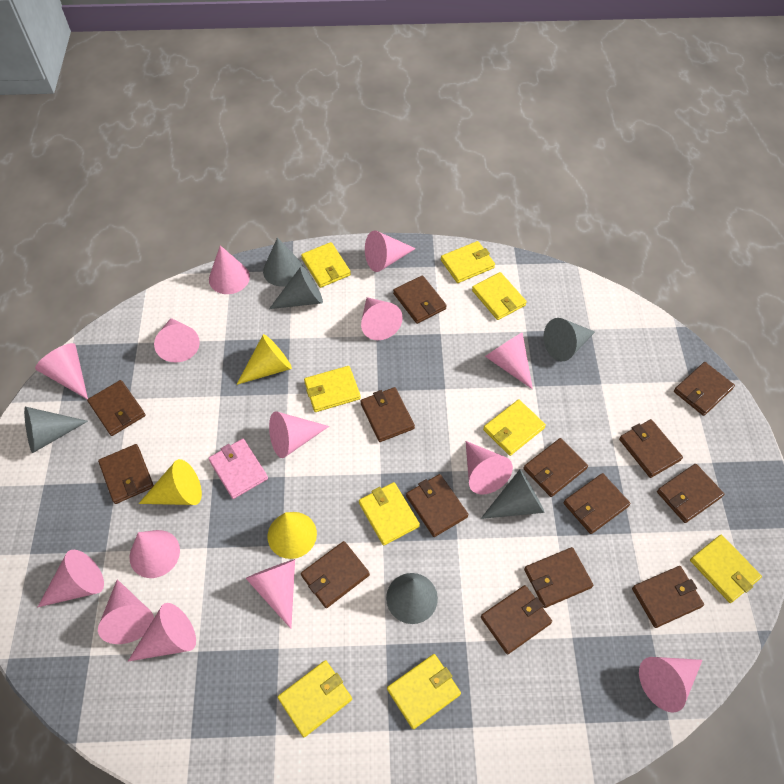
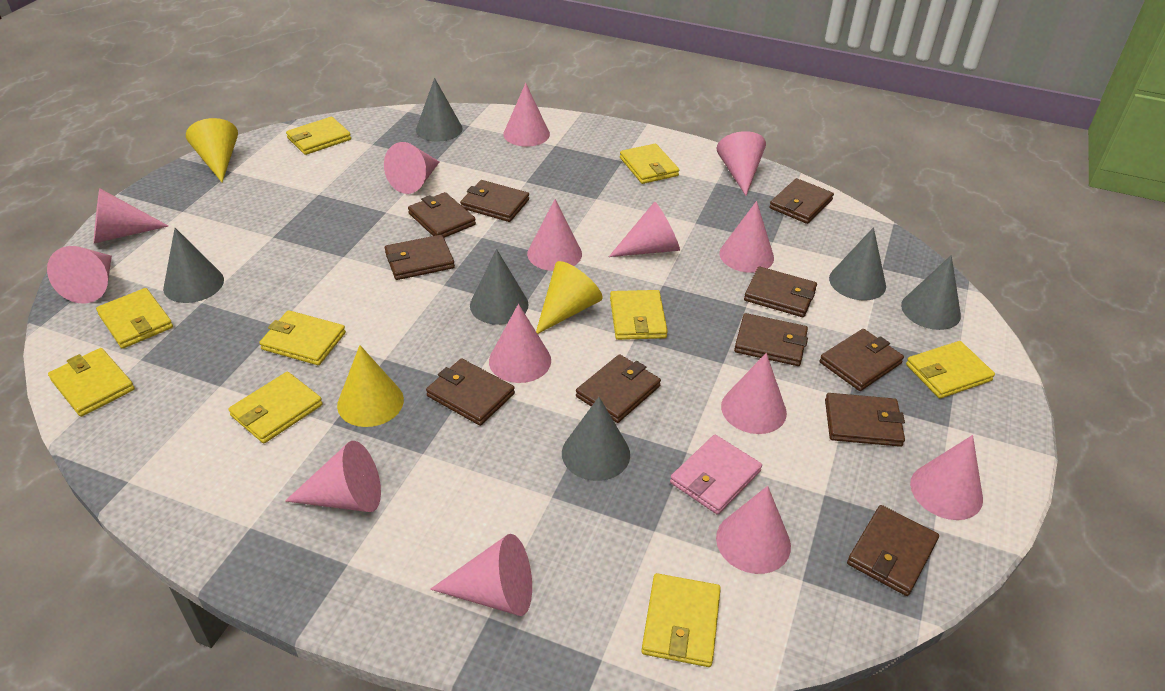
brown wallet: [87,380,146,436] [98,444,154,504] [301,541,370,608] [361,387,415,442] [393,275,447,324] [406,474,469,537] [481,585,552,654] [524,438,588,497] [524,547,593,608] [563,473,630,534] [619,419,683,478] [632,566,704,628] [657,464,724,523] [674,362,735,416] = 14 -> [385,235,455,280] [408,192,476,238] [426,358,515,426] [460,180,529,222] [576,354,661,423] [734,313,808,366] [744,267,817,317] [769,178,834,224] [819,329,904,391] [825,393,905,447] [847,505,939,596] = 11

